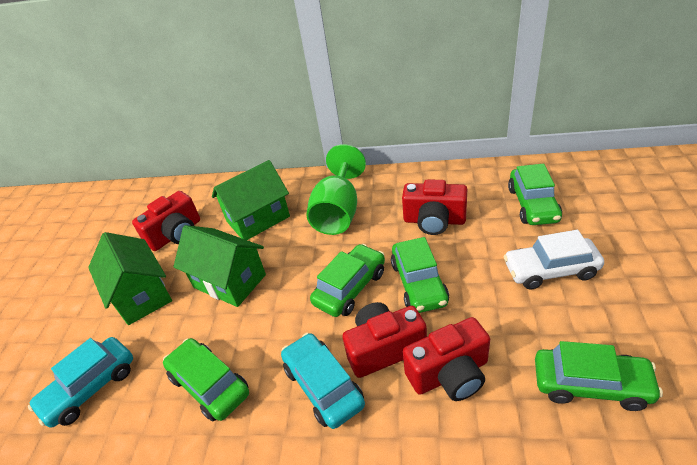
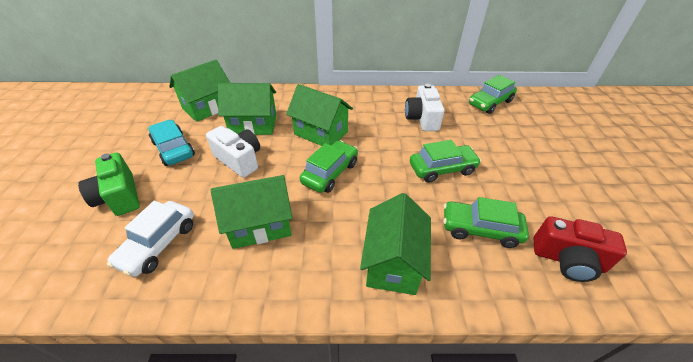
green camera: none = 0 -> [78,153,140,216] = 1
green car: [163,338,249,421] [310,244,385,317] [391,237,449,313] [508,164,562,225] [535,341,663,411] = 5 -> [300,141,358,193] [410,140,481,183] [443,197,529,248] [469,75,517,114] = 4
green goblet: [306,144,366,235] = 1 -> none = 0
green house: [88,232,172,325] [173,225,266,307] [212,160,290,240] = 3 -> [170,60,230,122] [211,175,292,249] [218,83,277,135] [286,84,353,146] [360,193,431,295] = 5
red camera: [132,191,200,251] [343,302,427,378] [402,179,467,235] [403,317,490,401] = 4 -> [534,216,627,282] = 1
turquoise car: [28,337,133,428] [281,333,365,429] = 2 -> [149,120,195,166] = 1
white camera: none = 0 -> [206,126,260,178] [405,84,445,131] = 2

